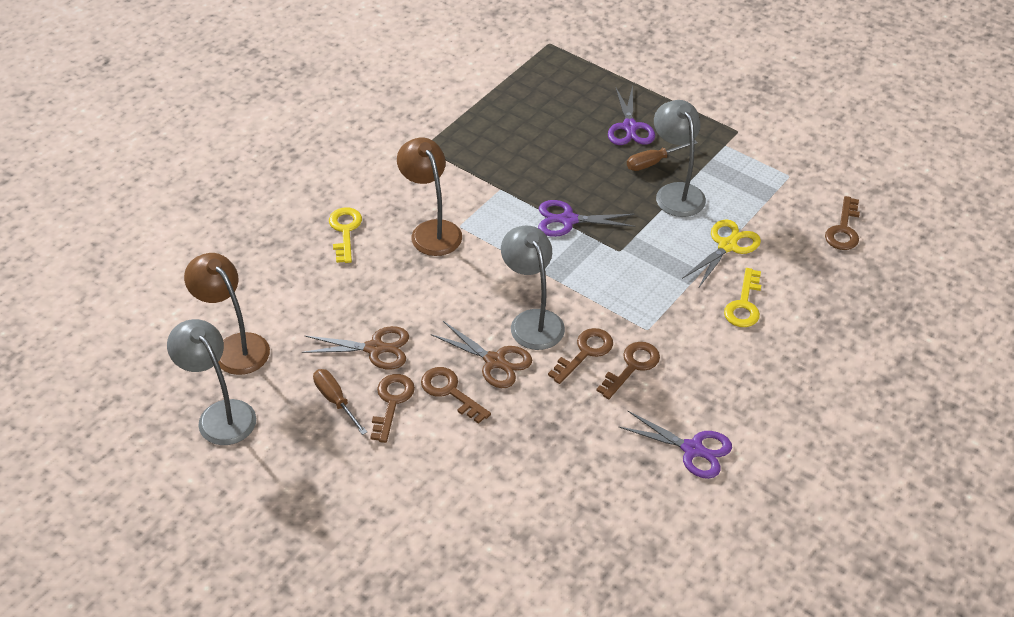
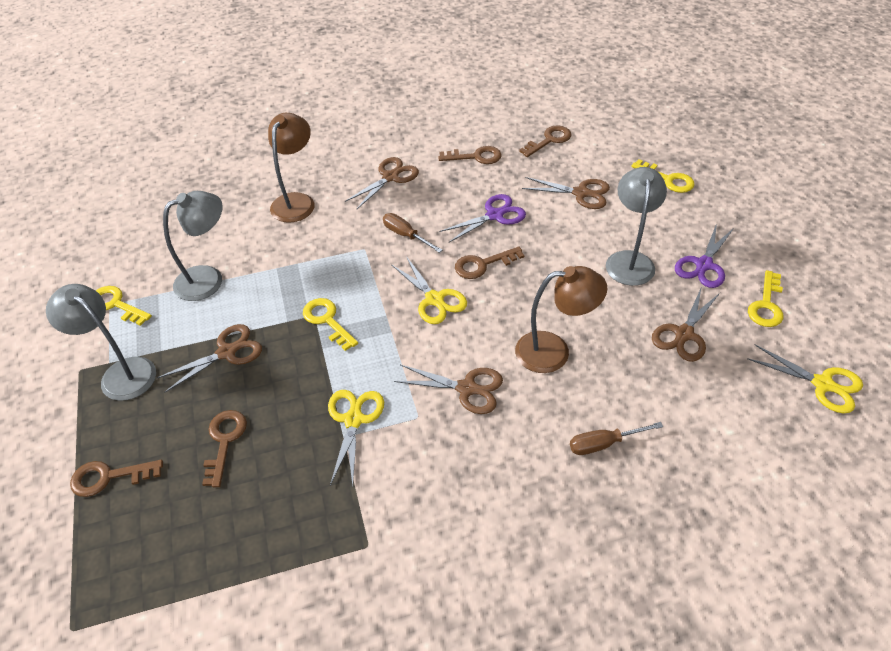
brown scissors: [302,326,409,369] [431,321,532,388] = 2 -> [156,324,262,393] [345,157,419,209] [394,364,503,414] [522,177,610,209] [652,289,720,362] = 5
purple scissors: [538,200,635,237] [608,86,655,145] [618,411,732,479] = 3 -> [439,194,526,242] [675,223,734,288] = 2
yellow key: [329,207,362,263] [724,268,761,327] = 2 -> [96,286,152,326] [303,298,358,351] [631,159,695,193] [748,270,784,327] = 4
yellow scissors: [682,219,761,289] = 1 -> [328,390,384,486] [391,256,467,324] [747,344,863,414] = 3

